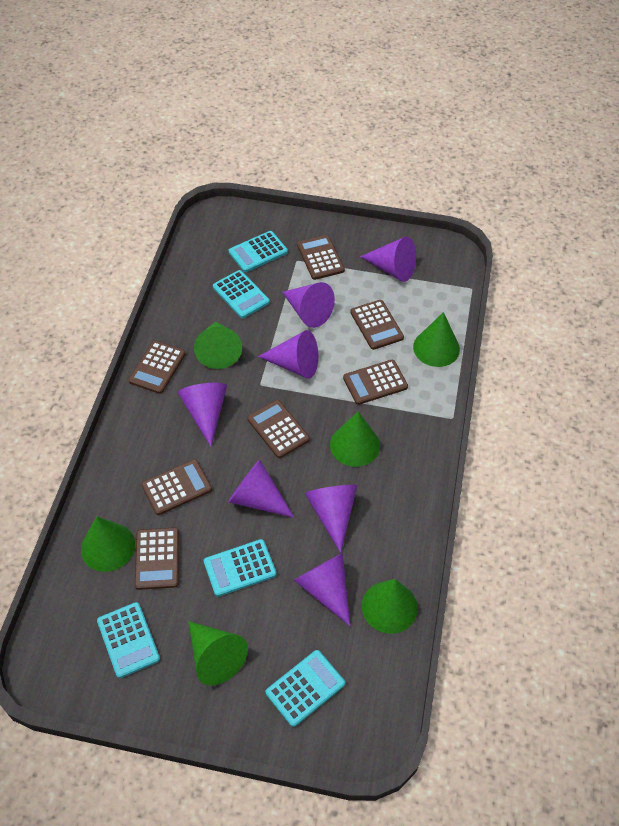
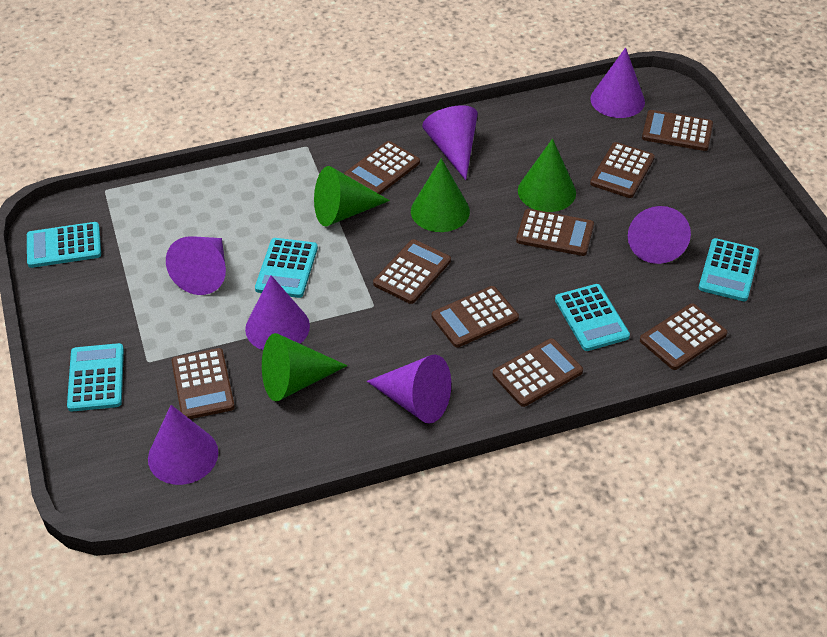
brown calculator: [128,341,186,394] [134,528,179,590] [141,459,212,515] [247,400,310,458] [297,235,345,280] [343,360,408,405] [350,300,404,350] = 7 -> [171,348,235,419] [344,141,420,194] [373,239,451,304] [432,286,519,348] [493,338,583,407] [516,209,594,256] [590,142,655,198] [640,303,727,370] [642,110,713,151] = 9
green cone: [81,517,135,572] [188,621,248,686] [194,322,242,369] [330,412,380,467] [362,579,418,634] [413,312,460,367] = 6 -> [262,333,347,401] [314,166,390,227] [411,158,470,232] [518,139,576,212] = 4

